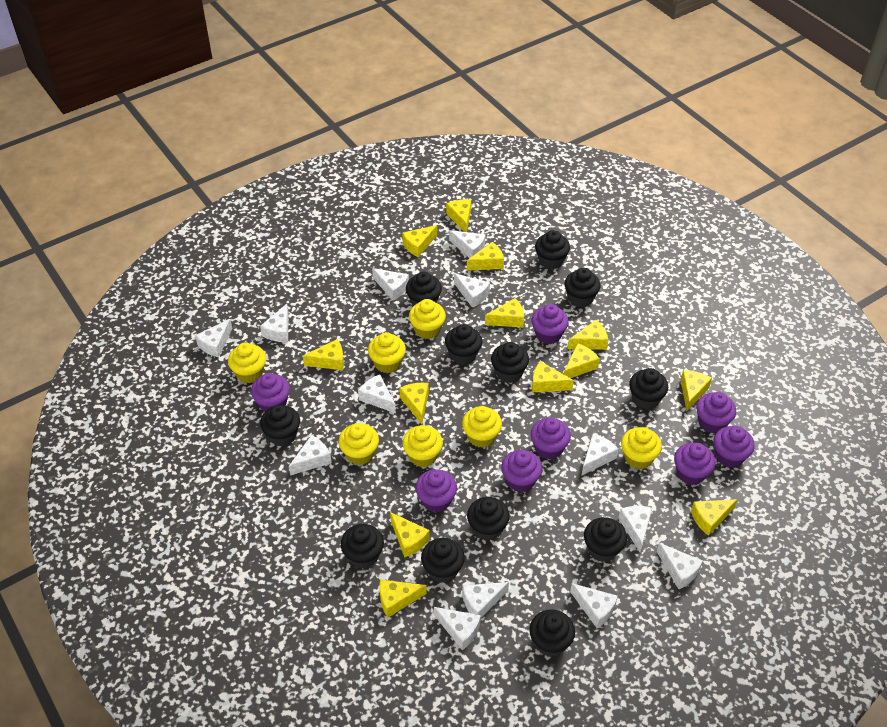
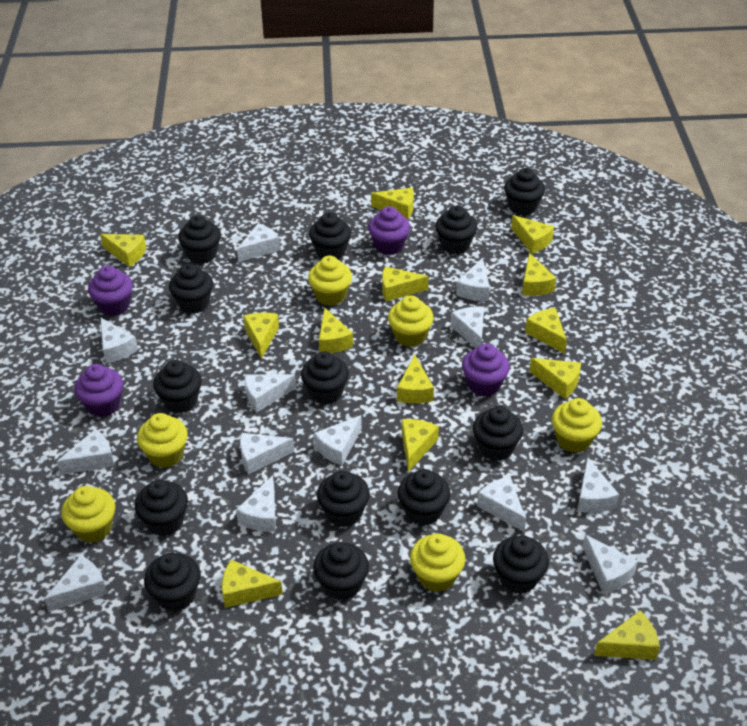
black cupcake: [260,405,300,446] [341,524,384,569] [406,272,442,306] [421,538,465,583] [445,324,482,365] [467,497,510,541] [491,342,529,383] [529,610,575,657] [535,230,570,269] [564,268,601,308] [584,517,627,562] [629,368,668,409] = 12 -> [135,479,188,536] [144,553,200,612] [153,360,202,413] [169,263,213,314] [178,215,221,264] [301,351,349,405] [309,212,351,259] [313,542,369,601] [317,470,370,527] [398,469,451,526] [435,205,477,254] [473,406,523,461] [493,535,549,594] [504,168,545,215] = 14
purple cupcake: [251,373,290,412] [416,469,457,512] [501,450,542,492] [530,417,571,460] [531,304,569,344] [674,443,716,485] [696,392,736,433] [714,426,755,468] = 8 -> [74,364,123,417] [88,266,133,316] [368,206,410,255] [462,344,510,397] = 4
yellow cupcake: [228,342,266,383] [339,423,379,465] [368,332,406,373] [402,425,443,467] [409,299,446,339] [462,406,502,448] [621,427,662,469] = 7 -> [61,486,115,543] [137,413,188,468] [308,256,352,306] [388,295,434,347] [410,534,465,592] [552,398,602,453] = 6

